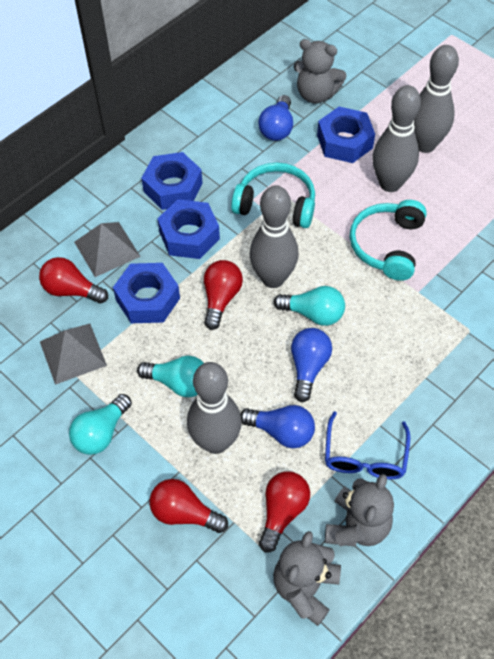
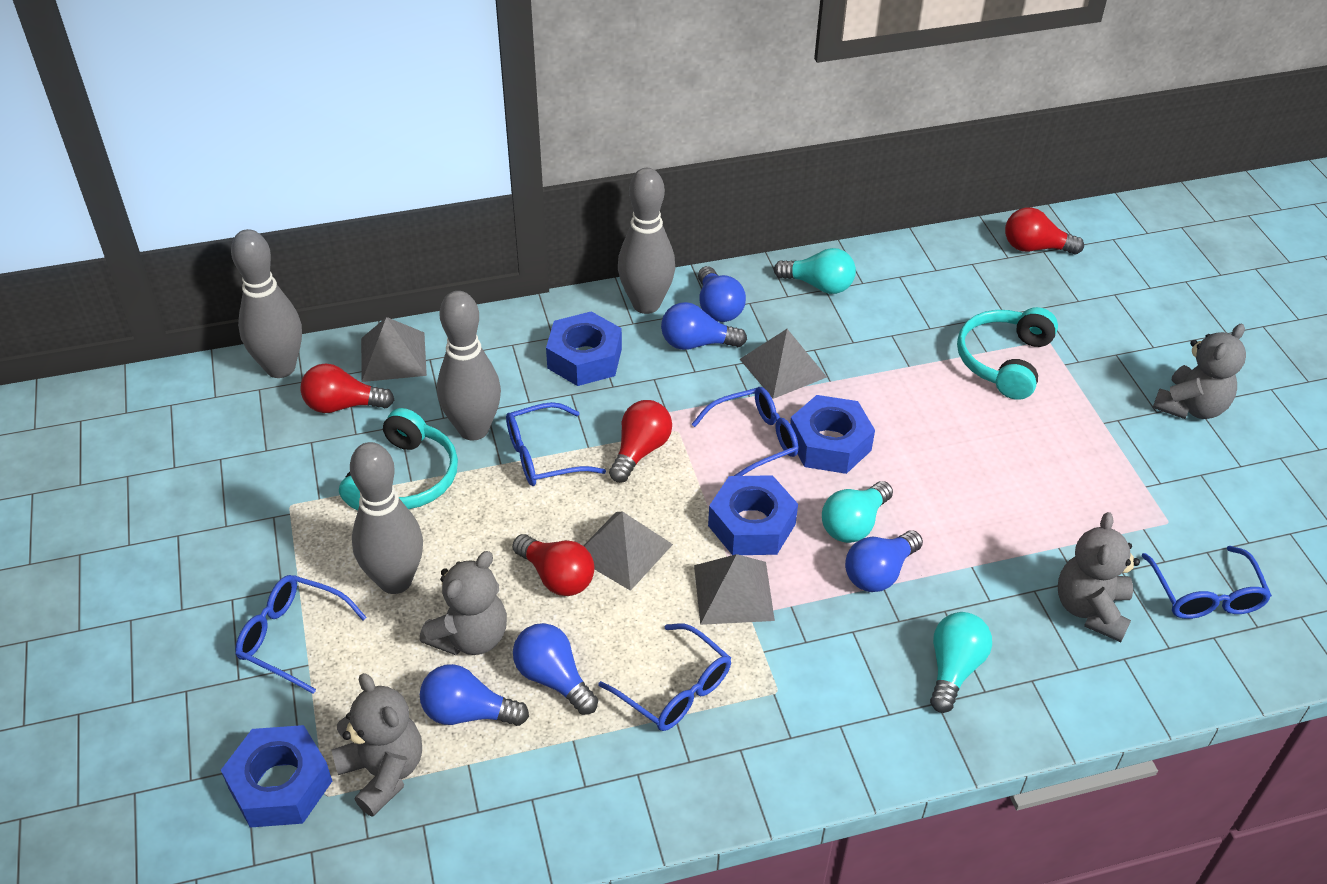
blue glasses: [325,411,410,479] = 1 -> [235,575,367,694] [506,402,606,486] [598,623,731,731] [692,387,798,476] [1142,546,1272,619] = 5
blue light bulb: [240,405,315,448] [258,95,293,141] [291,328,332,402] = 3 -> [420,664,529,726] [513,623,598,715] [661,302,747,350] [698,266,746,322] [845,530,923,592] = 5
grey pyramid: [40,324,107,385] [74,222,141,277] = 2 -> [361,317,427,382] [583,511,673,591] [694,554,775,625] [740,329,827,399] = 4
grey teddy bear: [273,531,341,626] [294,39,347,104] [325,474,394,547] = 3 -> [332,673,422,817] [420,551,507,655] [1058,512,1140,642] [1153,324,1246,419] = 4

